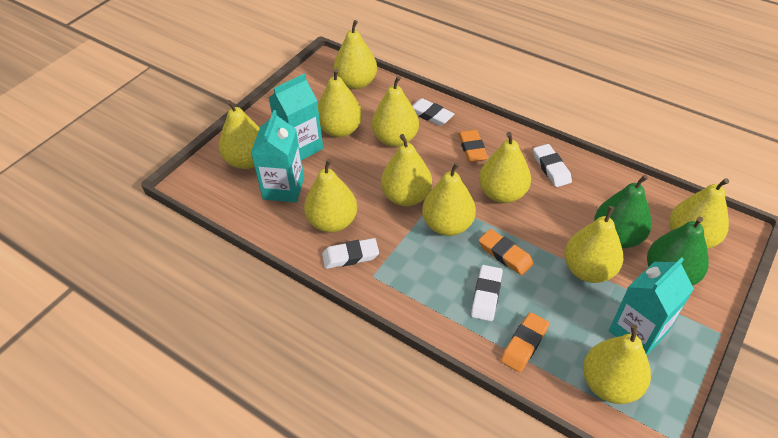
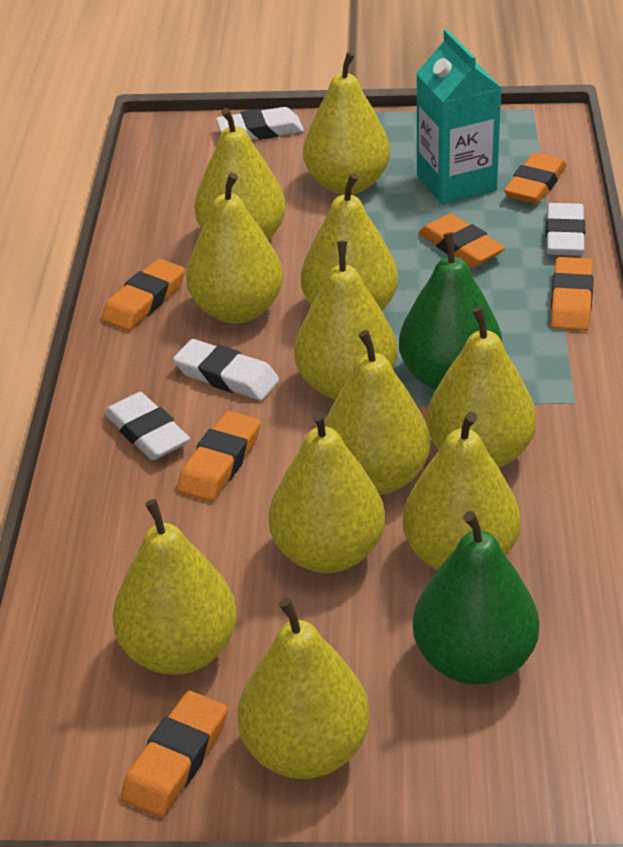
orange eraser: [458,130,488,162] [479,229,534,275] [500,312,550,372] = 3 -> [101,259,185,331] [121,691,228,818] [177,411,261,502] [418,213,505,267] [504,153,567,204] [551,257,594,331] = 6
turquoise carton: [251,110,304,202] [268,73,323,160] [609,257,694,355] = 3 -> [416,29,501,205] = 1

